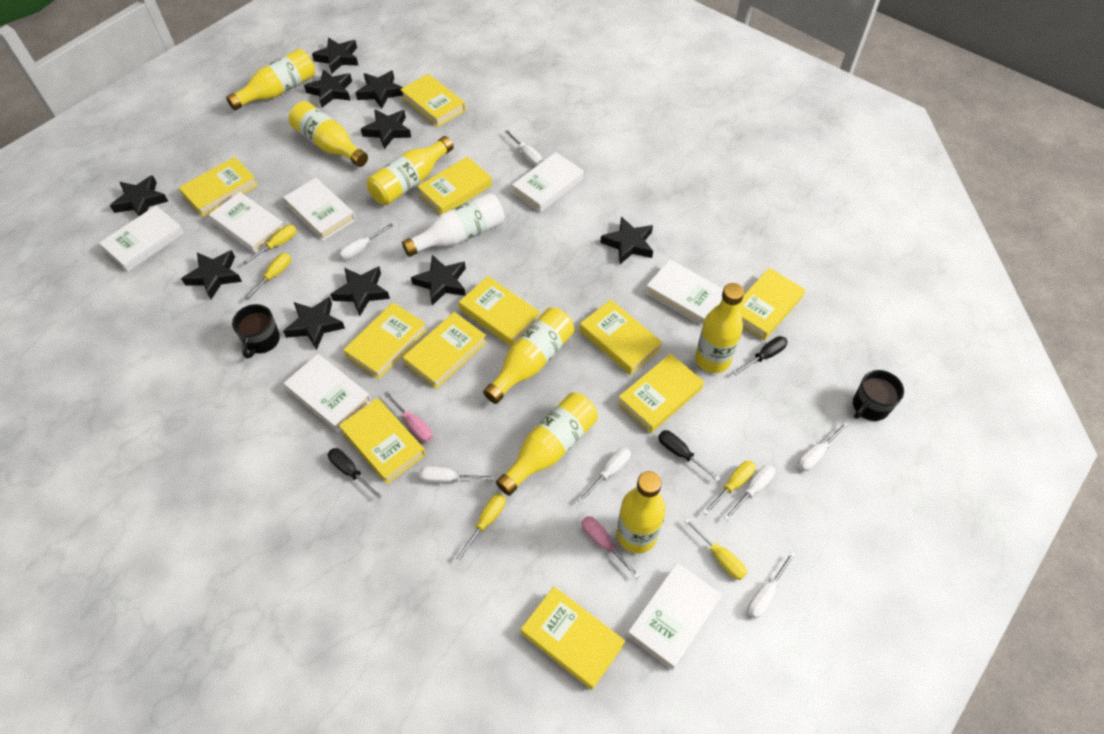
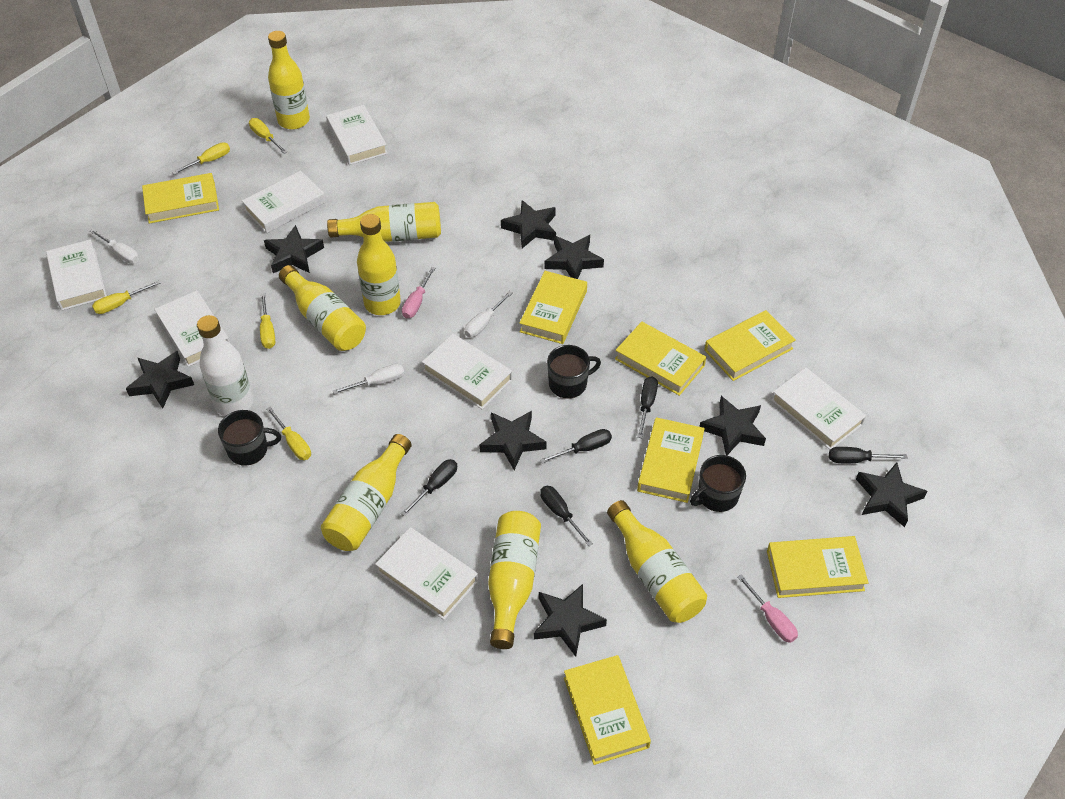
black mug: [232,304,280,358] [853,370,904,421] = 2 -> [218,410,281,466] [547,345,601,399] [690,455,746,512] = 3
black screwdriver: [328,448,382,499] [658,430,720,481] [733,336,788,375] = 3 -> [401,459,457,517] [540,429,612,463] [540,486,593,546] [637,377,658,438] [829,447,908,463] = 5
black star: [110,175,169,216] [181,250,242,299] [283,296,345,350] [304,69,352,107] [312,37,358,74] [330,266,390,316] [355,70,403,109] [361,109,411,149] [411,255,466,306] [600,216,653,264] = 10 -> [126,351,194,408] [264,225,324,273] [479,411,547,470] [501,200,556,248] [534,584,607,657] [544,235,604,279] [699,396,766,455] [856,462,928,527] = 8
white screwdriver: [339,224,393,260] [419,466,495,483] [505,130,542,166] [578,447,631,503] [724,465,775,520] [747,552,795,619] [798,422,848,471] = 7 -> [90,229,139,263] [333,364,404,394] [464,291,513,337] = 3
yellow book: [179,157,258,217] [339,398,426,484] [343,303,427,379] [400,74,466,128] [403,312,487,389] [417,156,492,215] [459,276,540,347] [521,586,625,690] [580,300,662,375] [618,353,704,433] [738,268,805,340] = 11 -> [142,173,219,224] [520,271,587,344] [564,655,651,765] [615,322,706,396] [637,417,705,503] [704,310,796,381] [767,536,869,598] = 7

